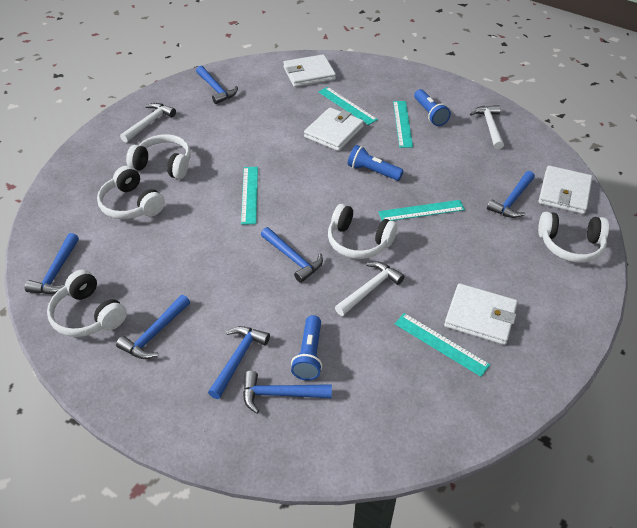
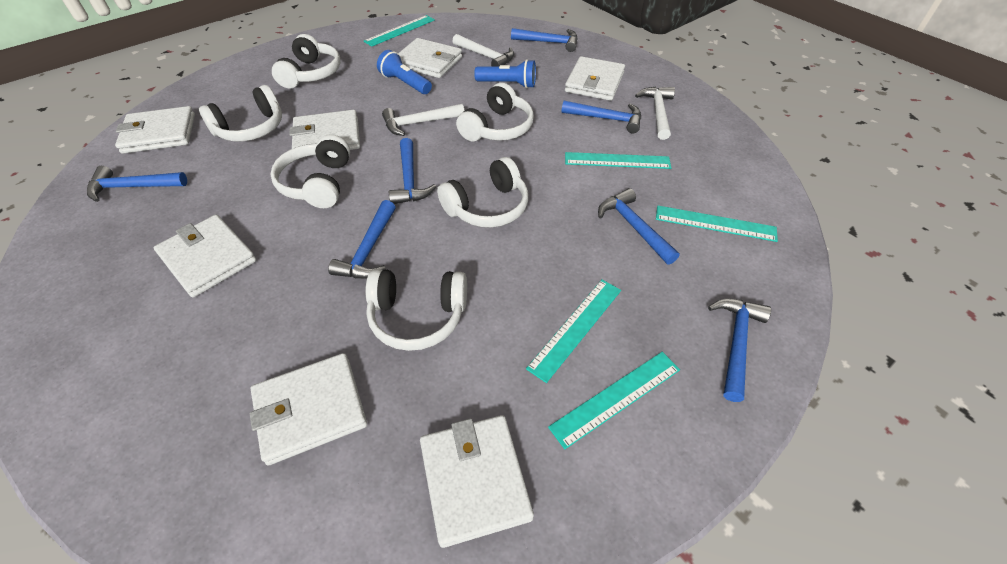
blue flashlight: [291,315,322,381] [348,145,404,181] [414,89,451,126] = 3 -> [377,50,432,94] [474,59,536,88] = 2
white headphones: [47,270,127,337] [97,166,165,219] [126,134,191,179] [328,204,397,259] [538,212,609,263] = 5 -> [199,85,282,142] [270,134,350,208] [272,34,341,88] [365,269,467,351] [437,157,528,228] [456,83,534,141] = 6
white wallet: [283,54,336,87] [304,107,364,151] [444,283,518,345] [538,165,592,214] = 4 -> [115,106,195,154] [154,215,256,297] [250,353,367,465] [289,110,360,150] [398,38,462,78] [420,415,534,548] [565,56,625,101] = 7

